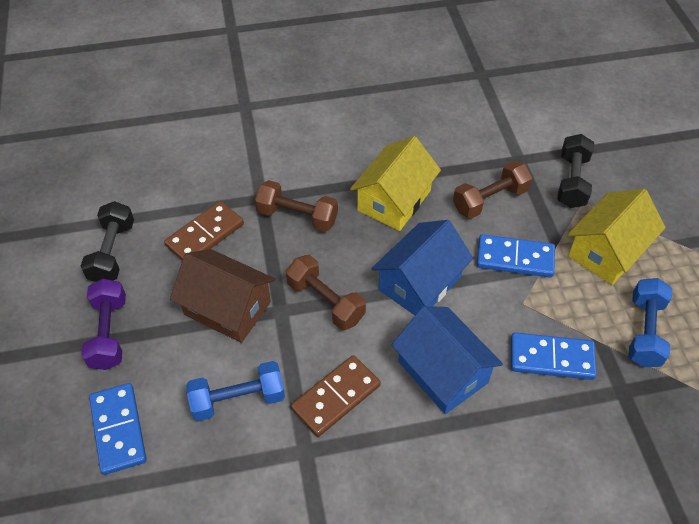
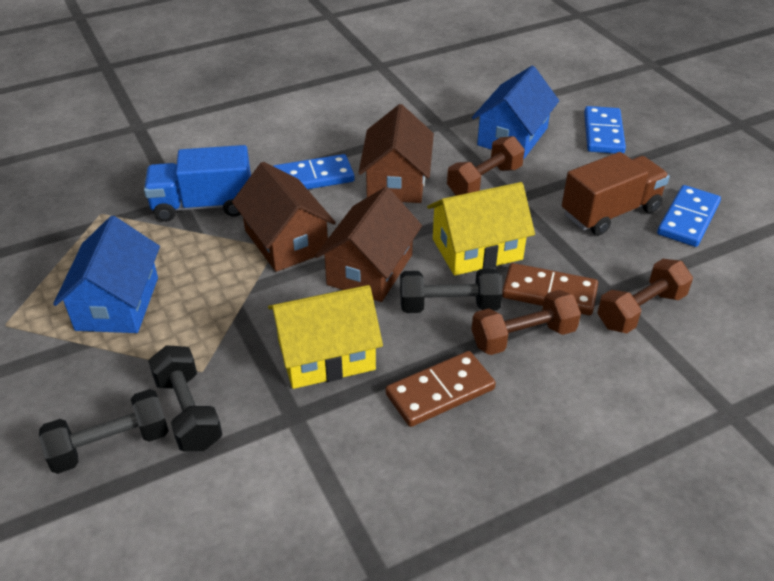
black dumbbell: [81,201,134,282] [557,134,594,208] = 2 -> [39,389,169,474] [148,345,223,451] [400,269,503,313] = 3
blue dumbbell: [186,361,285,421] [628,278,672,367] = 2 -> none = 0
blue truck: none = 0 -> [144,145,251,222] = 1
brown house: [170,249,275,343] = 1 -> [232,162,336,272] [315,187,422,302] [358,104,434,203] = 3
brown truck: none = 0 -> [562,152,670,236] = 1
purple dumbbell: [81,279,126,370] = 1 -> none = 0

